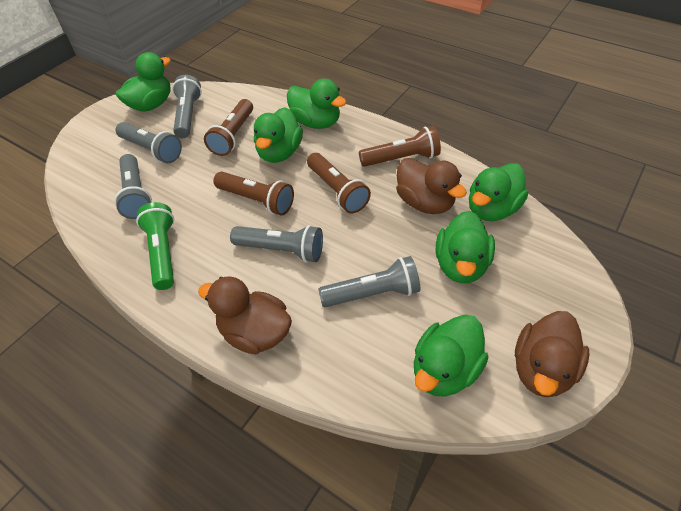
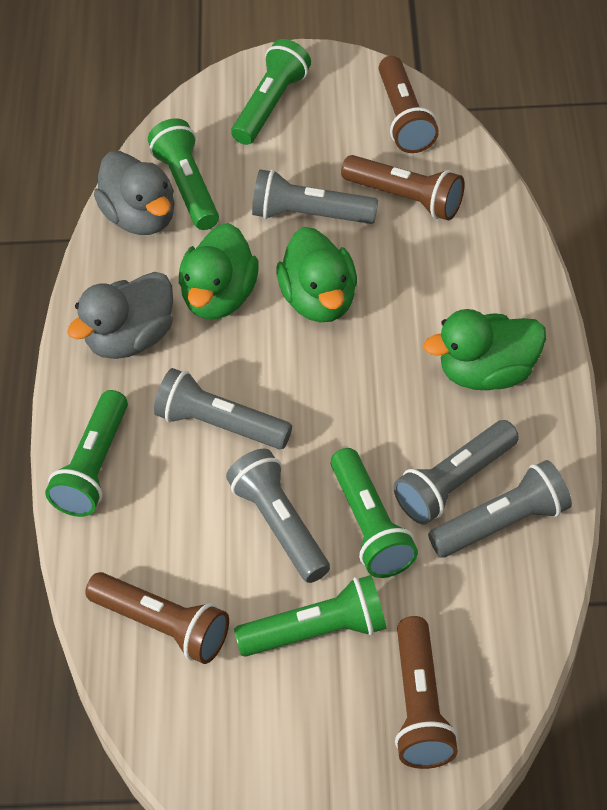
brown duck: [198,276,292,354] [396,158,467,214] [515,311,589,397] = 3 -> none = 0
green duck: [116,52,171,112] [254,107,303,163] [287,79,346,129] [414,314,488,397] [436,211,495,283] [469,163,528,221] = 6 -> [179,223,259,319] [277,227,357,322] [424,309,546,390] = 3
green flashlight: [136,202,174,290] = 1 -> [45,390,128,517] [148,118,219,230] [231,39,311,145] [234,575,386,657] [331,448,418,578] = 5
grey duck: none = 0 -> [67,272,173,359] [94,151,175,235] = 2

